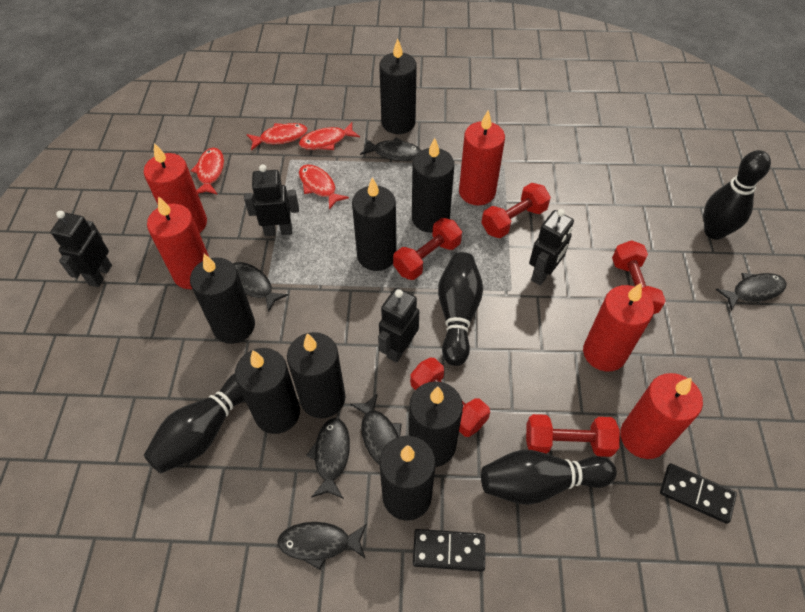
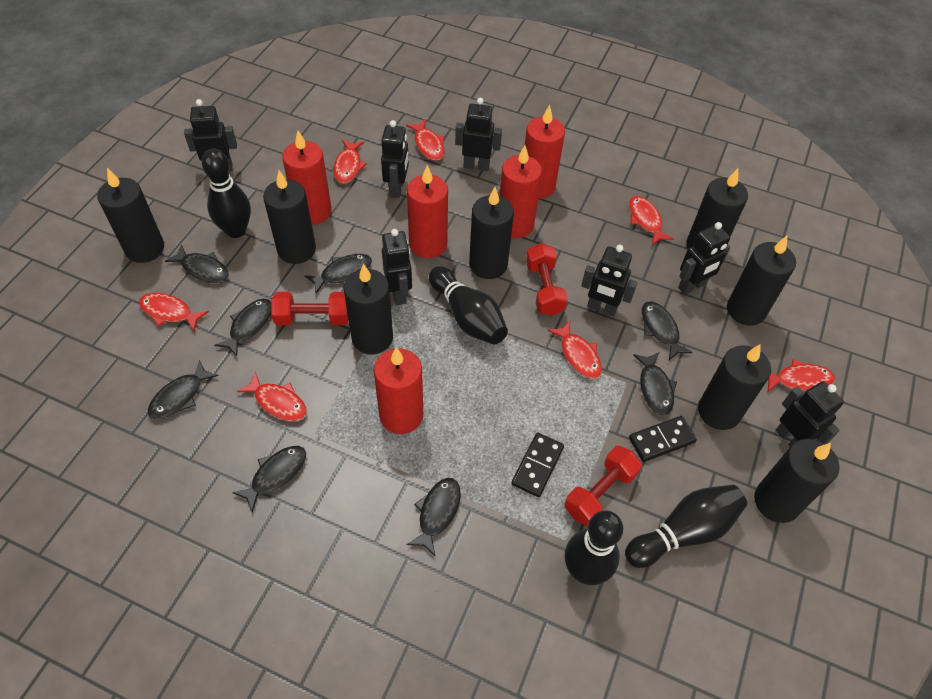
black fish: [233,262,288,312] [277,522,367,570] [306,418,350,499] [350,393,402,465] [360,137,422,161] [716,273,787,311] = 6 -> [147,360,219,419] [165,244,229,283] [215,299,271,357] [232,446,306,513] [305,254,372,294] [406,478,461,557] [633,352,677,416] [642,302,693,360] = 8
black robot: [51,211,112,287] [244,165,299,236] [378,288,419,363] [529,209,574,285] = 4 -> [184,99,237,172] [381,120,409,198] [382,229,412,305] [455,98,502,171] [581,245,637,316] [678,222,730,295] [776,381,844,446] = 7
red dumbbell: [393,218,462,280] [410,358,490,437] [482,183,551,238] [526,414,620,457] [612,240,666,314] = 5 -> [271,292,349,325] [526,243,568,316] [564,446,642,526] = 3
red fish: [190,148,224,195] [247,123,308,150] [299,122,360,150] [299,165,349,210] = 4 -> [139,293,209,331] [237,372,307,421] [333,140,367,184] [406,119,445,161] [548,321,602,379] [629,196,674,245] [768,359,835,392] = 7

